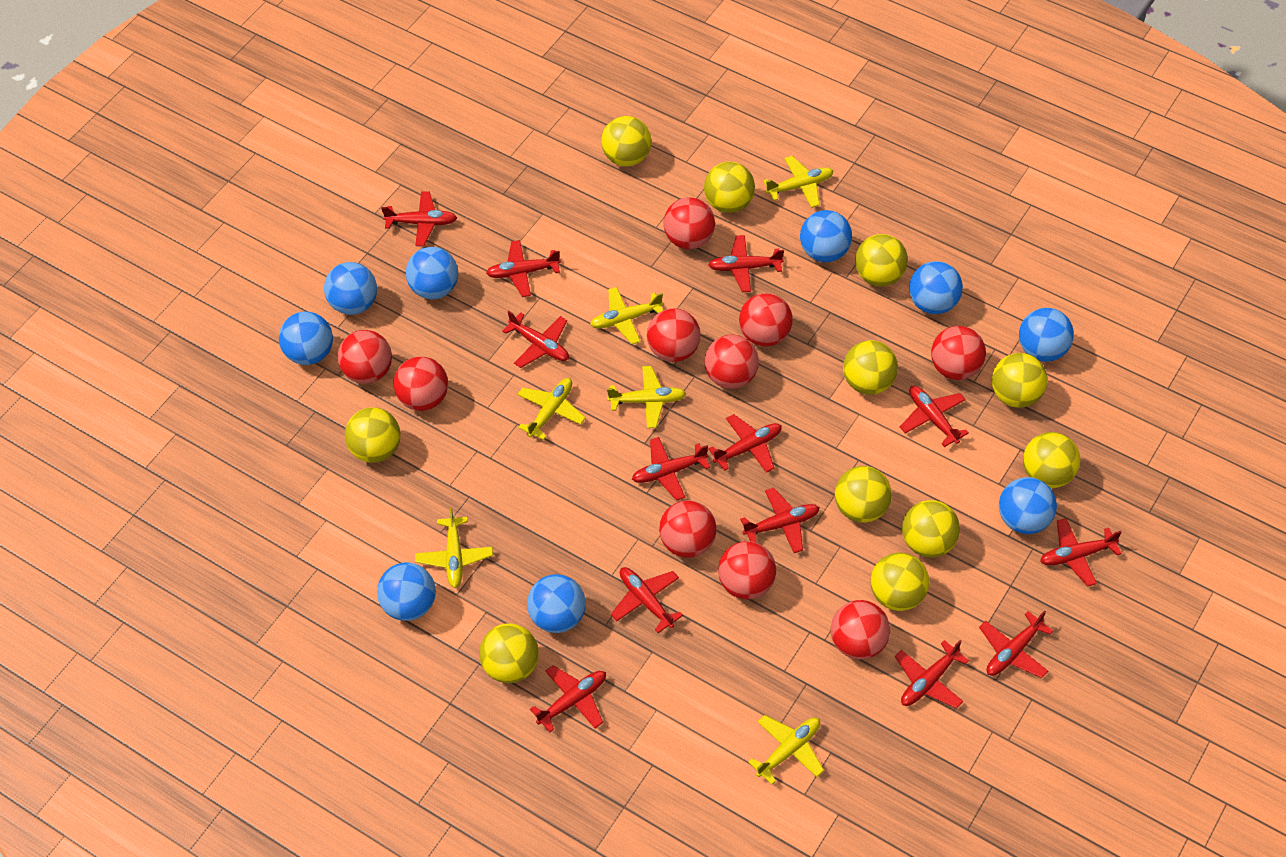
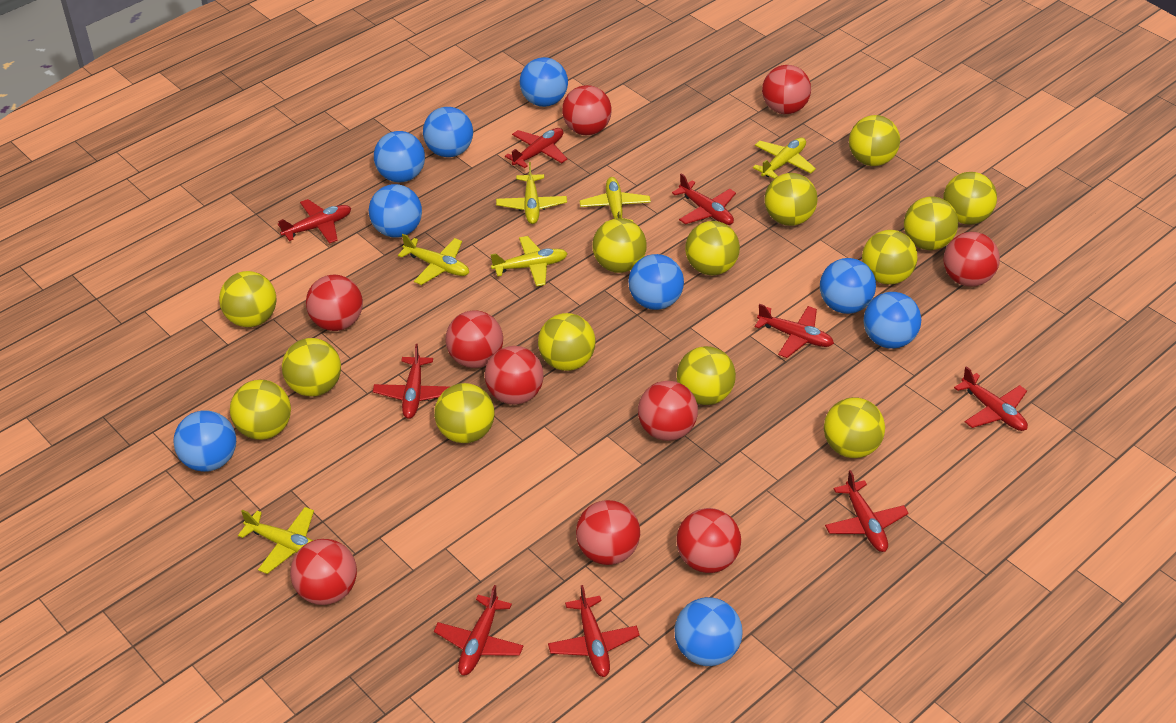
red plane: [381,191,457,246] [486,240,561,297] [502,311,569,368] [530,665,606,732] [611,567,683,633] [632,437,710,501] [708,235,784,292] [708,414,782,473] [740,488,819,553] [895,640,969,708] [900,386,969,447] [979,610,1053,678] [1040,518,1122,587] = 13 -> [278,199,351,244] [373,344,451,419] [434,585,524,675] [505,128,568,168] [548,585,640,677] [672,173,736,225] [755,304,834,358] [825,470,909,552] [954,366,1028,431] = 9
yellow ball: [345,407,401,463] [479,623,539,683] [601,116,651,167] [704,162,755,213] [835,466,892,523] [843,340,898,395] [855,234,908,287] [870,552,929,611] [902,500,960,558] [992,353,1048,408] [1023,432,1080,488] = 11 -> [219,271,277,327] [230,380,291,440] [282,338,341,397] [434,383,495,443] [538,313,595,371] [592,218,646,273] [677,346,736,405] [685,221,740,275] [765,173,818,226] [824,397,885,458] [849,115,900,166] [862,230,918,285] [904,197,958,250] [943,172,997,225] = 14

